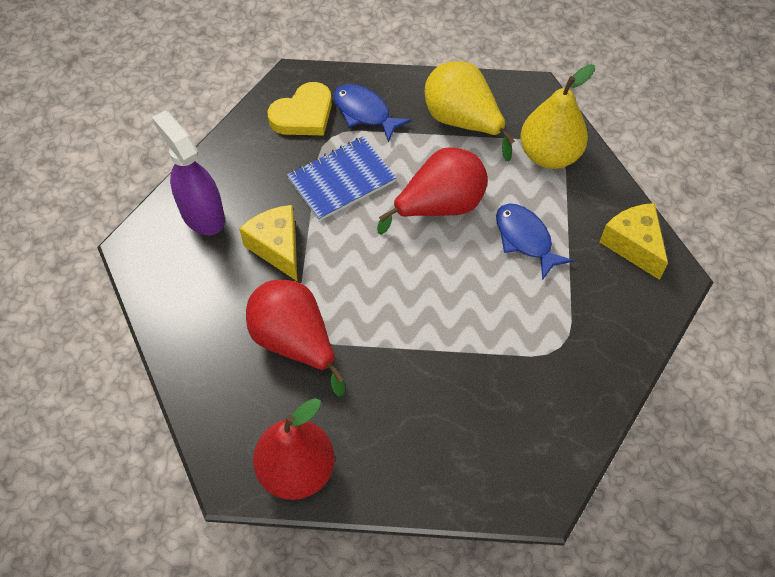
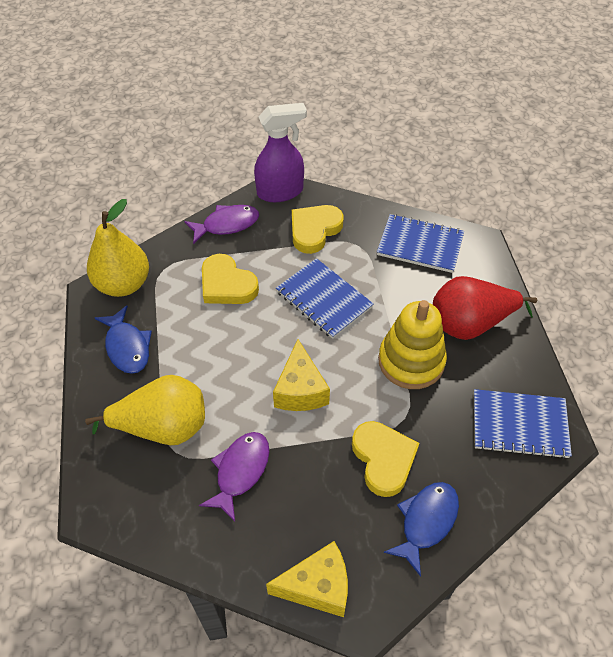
blue notebook: [287,136,396,221] = 1 -> [276,258,374,339] [377,214,464,273] [474,389,572,459] = 3
purple fish: none = 0 -> [184,205,259,244] [199,432,269,522] = 2
red pear: [246,280,345,397] [253,398,335,500] [377,147,488,235] = 3 -> [433,276,537,340] = 1
yellow heart: [267,82,332,135] = 1 -> [202,254,259,304] [292,205,344,254] [352,421,419,497] = 3
yellow stacking toy: none = 0 -> [378,300,447,389] = 1

